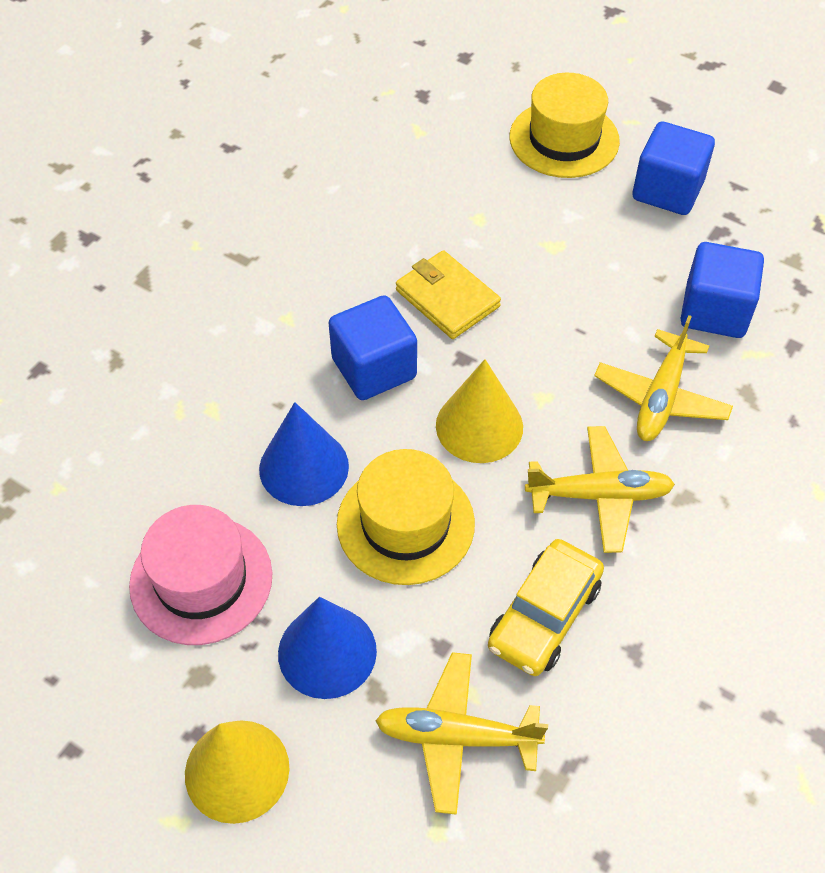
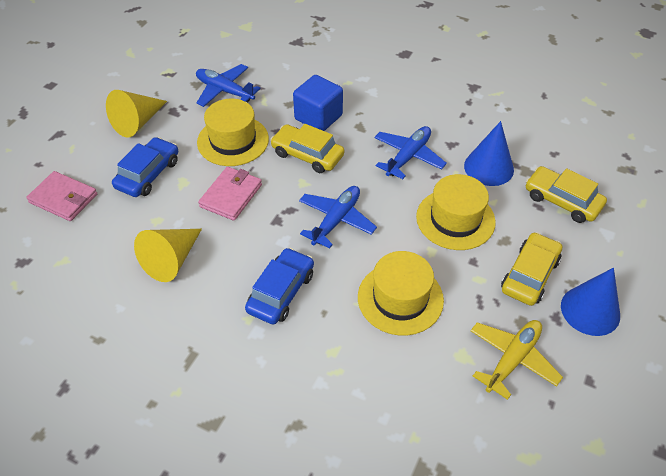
blue car: none = 0 -> [112,137,178,197] [245,248,314,325] = 2
blue cube: [329,295,417,400] [632,121,715,215] [681,242,764,338] = 3 -> [293,75,343,131] = 1
blue plane: none = 0 -> [196,64,261,107] [299,186,377,249] [374,126,447,179] = 3
pink hat: [129,505,272,645] = 1 -> none = 0
pink wallet: none = 0 -> [26,171,97,221] [198,167,262,221] = 2
yellow car: [488,539,604,676] = 1 -> [270,124,344,173] [501,232,562,306] [526,166,607,223] = 3
yellow hat: [337,449,475,585] [510,73,620,178] = 2 -> [197,99,269,166] [358,251,444,336] [416,174,496,250] = 3
yellow plane: [375,652,548,815] [525,426,675,553] [594,315,733,441] = 3 -> [471,320,563,400] = 1
yellow wallet: [396,250,501,339] = 1 -> none = 0

